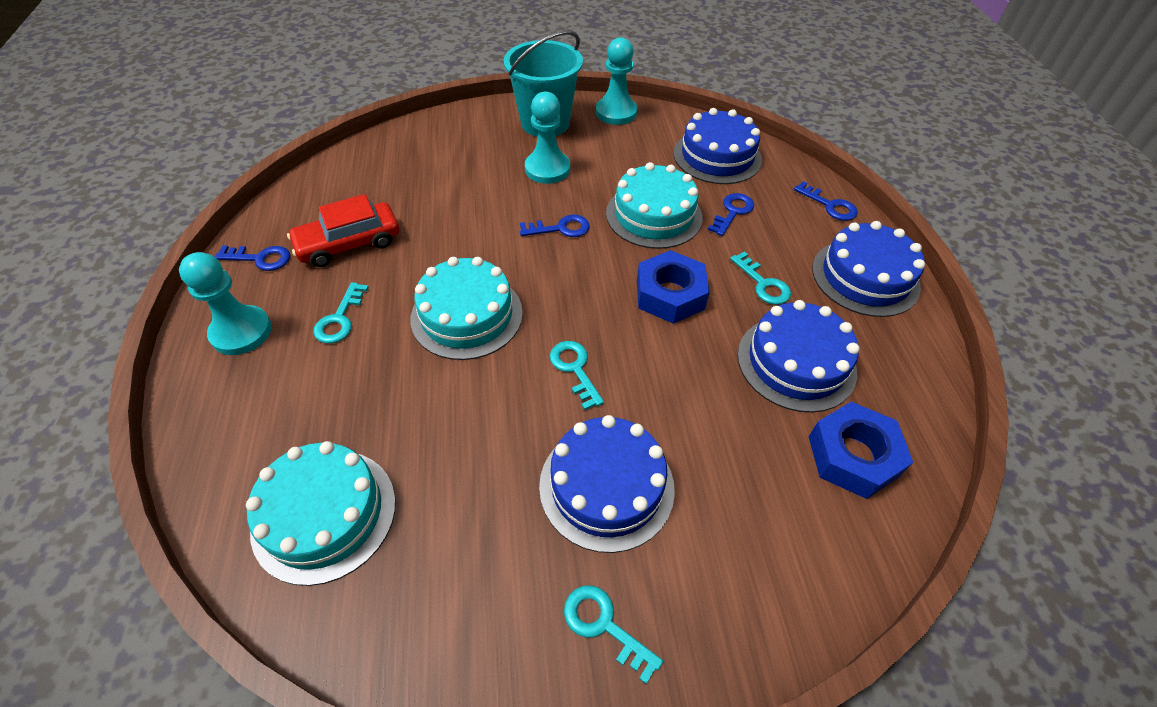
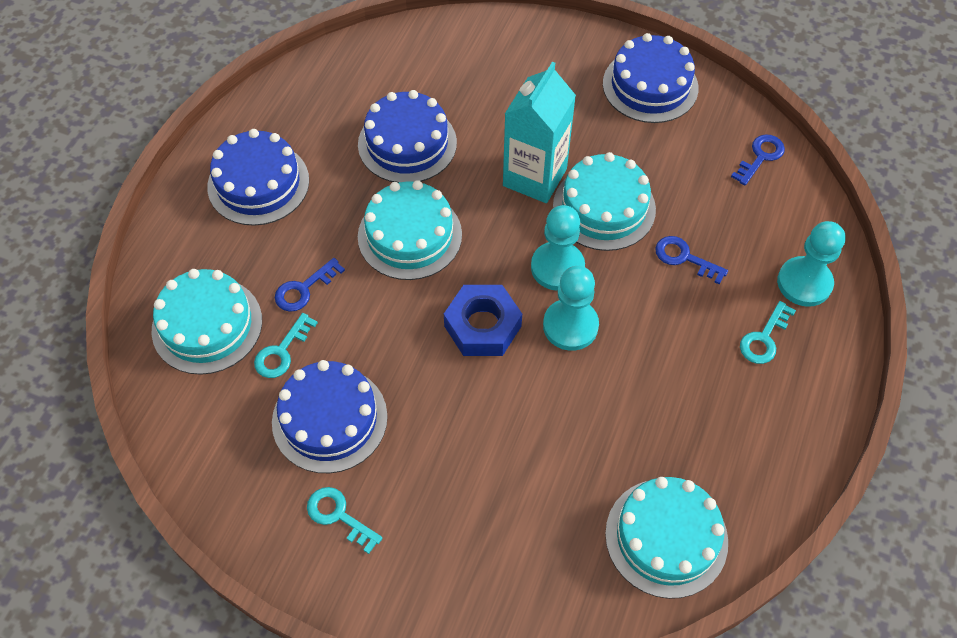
blue key: [215,245,290,271] [520,215,590,237] [708,193,754,236] [794,181,858,221] = 4 -> [275,258,345,312] [655,236,728,285] [731,135,785,186] = 3
blue nut: [637,250,710,324] [809,402,913,499] = 2 -> [444,285,522,356] = 1
red car: [287,194,399,267] = 1 -> none = 0
turquoise bucket: [504,31,583,137] = 1 -> none = 0
turquoise cake: [246,441,396,586] [411,257,523,360] [606,162,703,249] = 3 -> [151,269,262,375] [358,180,462,280] [553,152,656,251] [605,477,728,599] = 4
turquoise carton: none = 0 -> [503,62,576,203] = 1
turquoise key: [313,282,369,343] [550,341,604,410] [564,585,663,684] [730,251,791,305] = 4 -> [254,313,318,378] [307,487,383,554] [740,301,796,364] = 3

